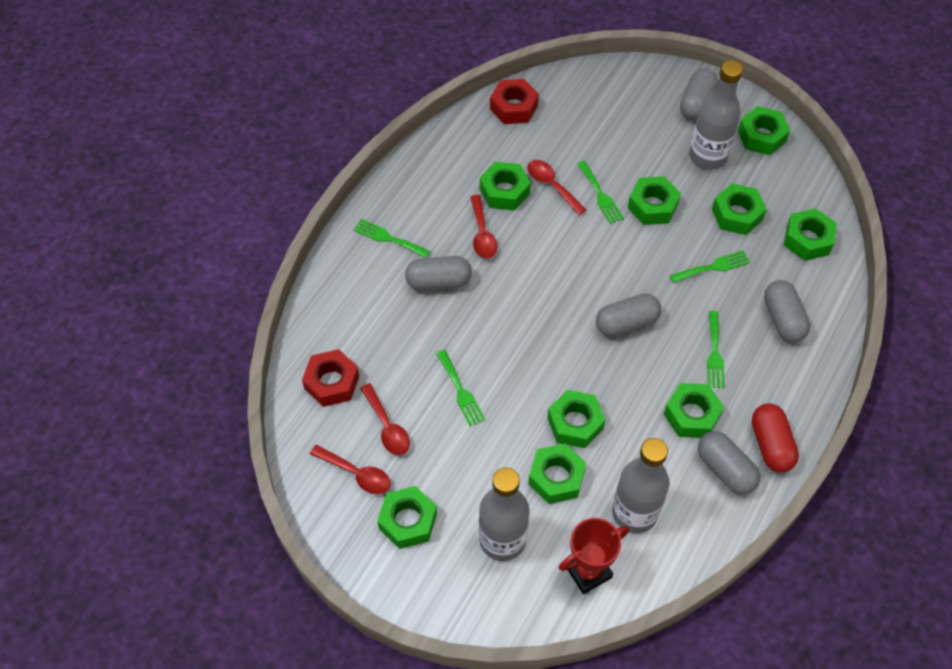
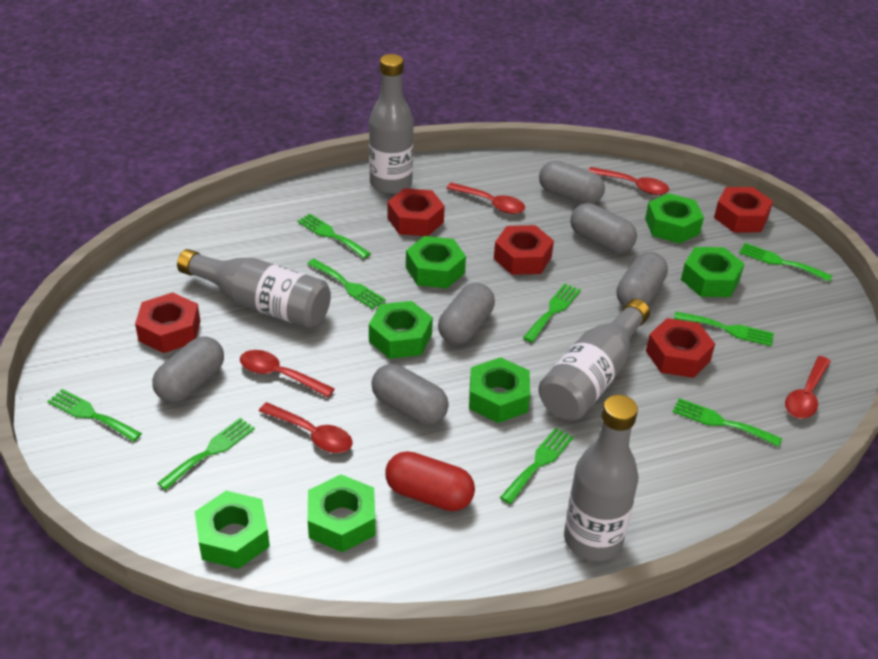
green fork: [354,219,431,258] [436,350,485,426] [577,161,624,224] [670,250,750,283] [707,311,725,388] = 5 -> [47,389,142,442] [157,418,255,490] [297,214,371,258] [307,259,386,309] [500,428,574,504] [523,283,581,343] [673,398,782,447] [674,312,774,346] [739,243,833,282] = 9
green nut: [377,486,437,549] [480,162,531,211] [528,443,586,504] [547,390,605,448] [628,176,681,225] [664,383,724,438] [712,183,767,235] [738,106,790,155] [784,208,837,261] = 9 -> [195,491,270,569] [308,474,376,552] [369,301,433,359] [406,236,466,288] [469,357,530,423] [645,193,704,244] [681,247,744,297] = 7
grey bottle: [479,467,529,561] [612,438,669,533] [689,60,743,170] = 3 -> [177,249,331,328] [369,54,414,194] [538,299,650,421] [564,395,639,561] = 4
grey capsule: [405,256,472,291] [596,293,661,337] [680,69,719,120] [698,431,760,495] [764,280,811,342] = 5 -> [152,336,224,403] [371,364,449,425] [438,283,495,345] [539,161,605,204] [570,203,637,253] [616,252,668,306] = 6
red nut: [302,349,359,407] [490,79,539,124] = 2 -> [135,292,200,353] [387,188,445,236] [494,225,554,275] [646,318,715,378] [714,187,773,232] = 5
red spoon: [310,445,391,494] [360,383,410,456] [470,195,498,259] [528,160,586,215] = 4 -> [240,350,335,398] [259,402,352,453] [446,182,525,214] [588,167,669,195] [785,356,831,418] = 5
red trophy: [559,518,629,594] = 1 -> none = 0

